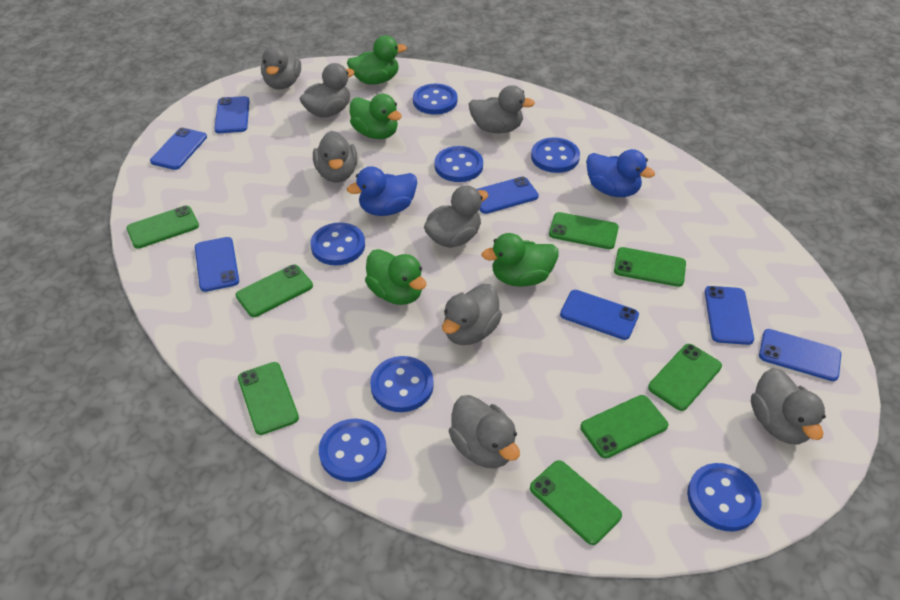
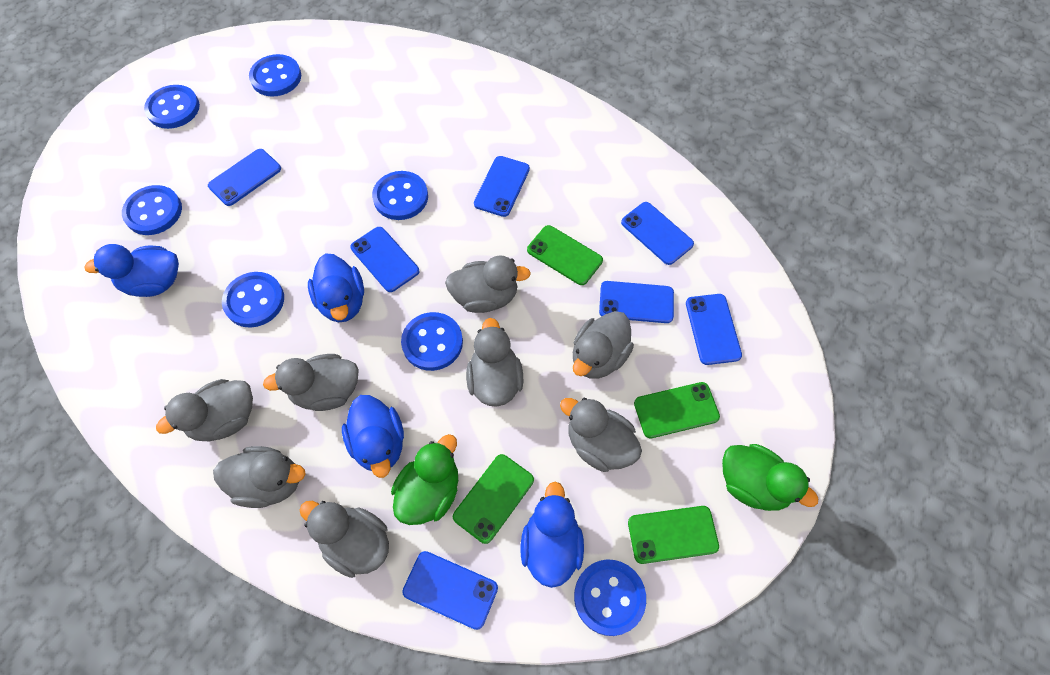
blue duck: [347,166,417,216] [586,149,655,197] = 2 -> [84,244,179,297] [308,253,364,322] [342,395,404,478] [521,482,584,588] = 4
green duck: [347,35,407,85] [350,94,402,139] [365,249,426,305] [482,233,558,287] = 4 -> [391,434,458,525] [722,444,818,511] = 2
green phone: [126,206,199,249] [236,264,313,317] [238,362,299,435] [530,460,622,545] [549,212,619,249] [580,395,668,458] [614,247,686,287] [648,344,722,411] = 8 -> [453,454,534,544] [527,225,603,285] [628,506,719,564] [634,382,720,438] = 4

